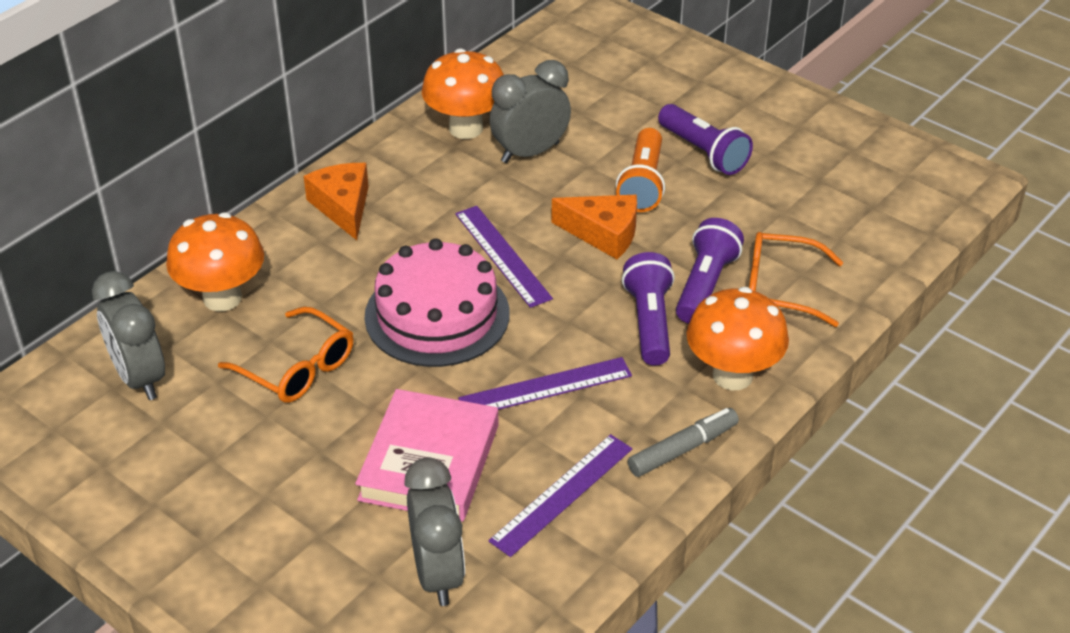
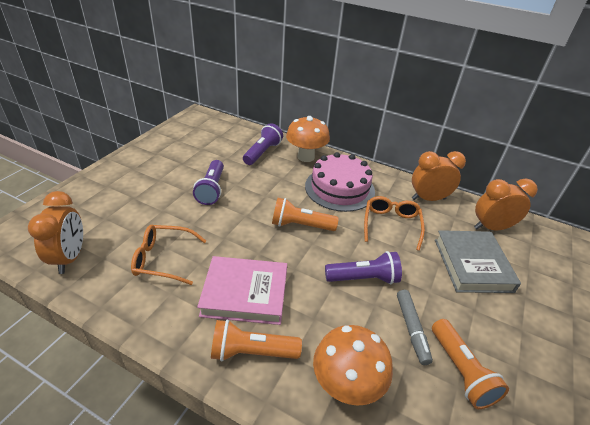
grey book: none = 0 -> [435,230,521,293] = 1
grey clock: [92,271,165,400] [404,458,465,606] [489,60,571,163] = 3 -> none = 0
orange cheese: [304,163,369,240] [551,195,637,259] = 2 -> none = 0
orange clock: none = 0 -> [28,191,83,274] [412,151,466,201] [474,179,538,230] = 3
orange flashlight: [616,128,665,212] = 1 -> [211,320,302,362] [272,198,339,231] [432,319,509,409] = 3
orange mushroom: [166,212,264,311] [422,48,504,139] [687,287,789,390] = 3 -> [286,116,330,162] [313,325,393,406] = 2
purple ruler: [455,206,553,308] [458,357,632,410] [488,434,632,557] = 3 -> none = 0

